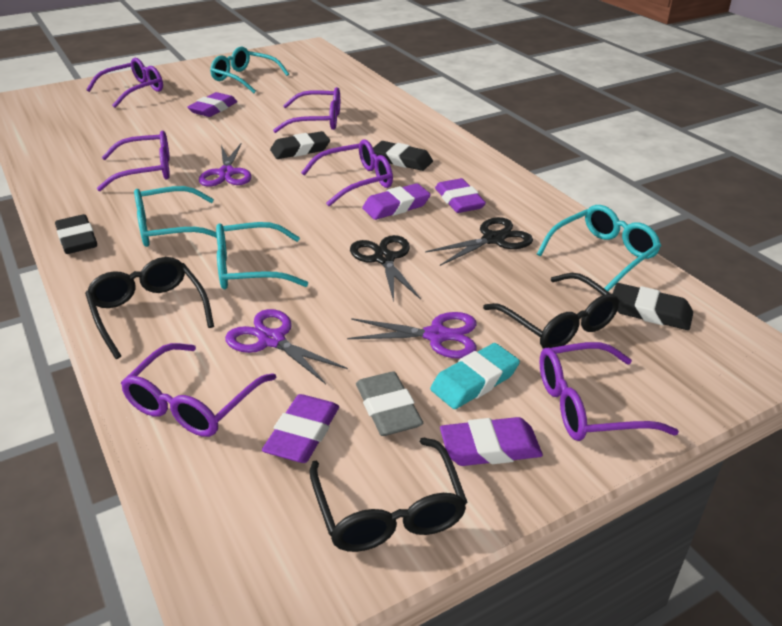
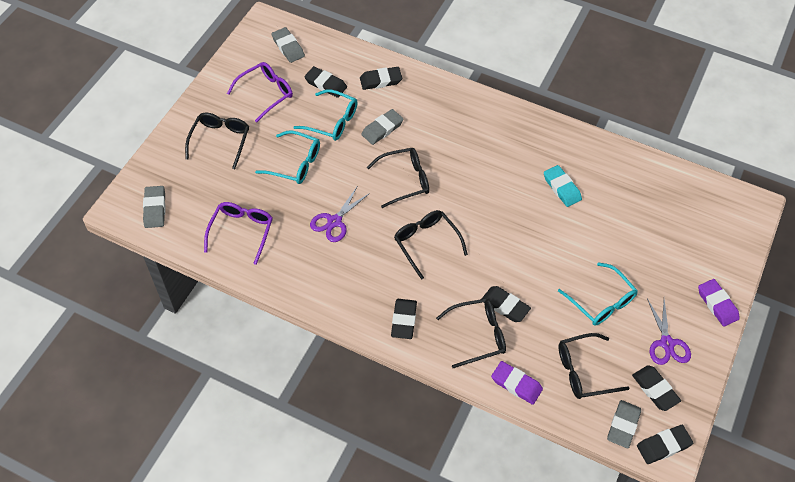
black eraser: [55,214,97,254] [270,131,330,159] [373,141,433,171] [613,283,693,330] = 4 -> [304,66,347,98] [360,67,402,90] [391,299,417,339] [482,286,531,322] [632,365,681,411] [637,425,693,464] = 6
black glasses: [85,257,214,359] [309,438,467,552] [483,273,619,349] = 3 -> [185,113,249,169] [367,148,429,208] [394,210,468,280] [436,299,506,368] [558,333,629,399] = 5
black scissors: [350,235,421,302] [425,217,533,266] = 2 -> none = 0
grey eraser: [356,371,423,436] = 1 -> [143,186,166,228] [271,27,305,63] [361,109,404,145] [607,400,641,448] = 4
purple eraser: [187,92,237,117] [262,394,339,463] [362,183,431,220] [435,178,486,213] [440,417,543,466] = 5 -> [491,361,543,405] [698,279,740,327] = 2
purple glasses: [86,58,163,108] [97,131,170,191] [121,343,277,437] [273,87,340,133] [301,139,393,206] [539,342,679,441] = 6 -> [204,202,273,265] [227,62,293,123] = 2
purple scissors: [199,142,252,187] [225,309,348,384] [347,312,477,359] = 3 -> [310,187,370,242] [647,299,691,365] = 2
turquoise glasses: [134,186,217,247] [210,47,289,93] [216,222,308,289] [537,205,661,291] = 4 -> [255,131,320,184] [293,89,358,141] [558,262,638,326] = 3

